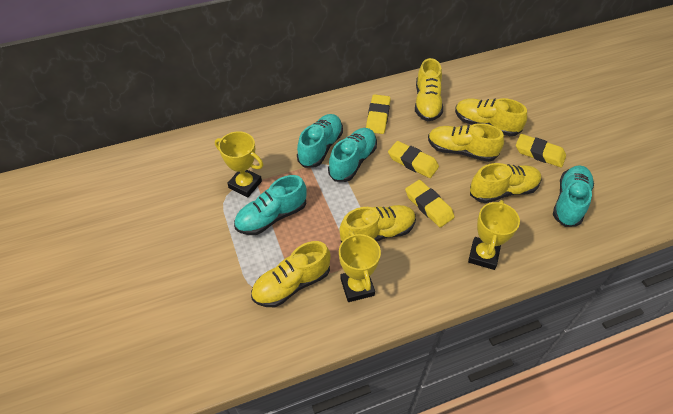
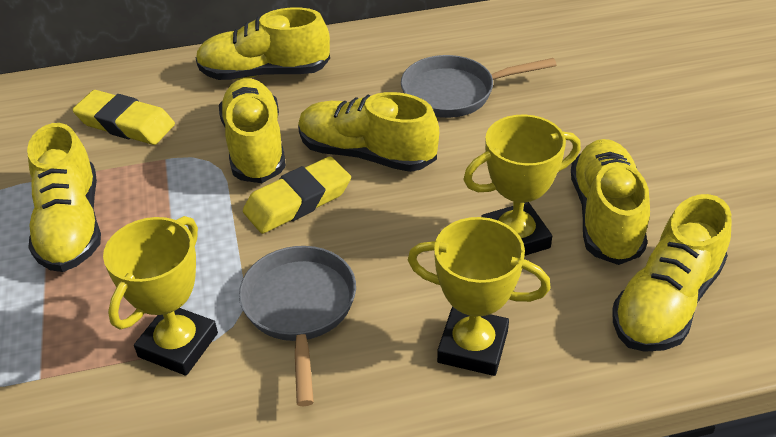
grey pan: none = 0 -> [239,246,356,406] [401,55,557,118] = 2
turquoise shoe: [234,175,307,235] [297,114,343,168] [328,128,377,182] [553,166,594,227] = 4 -> none = 0
yellow eraser: [366,94,391,134] [388,141,439,178] [405,180,454,227] [516,134,566,168] = 4 -> [72,90,175,145] [243,157,351,234] = 2

